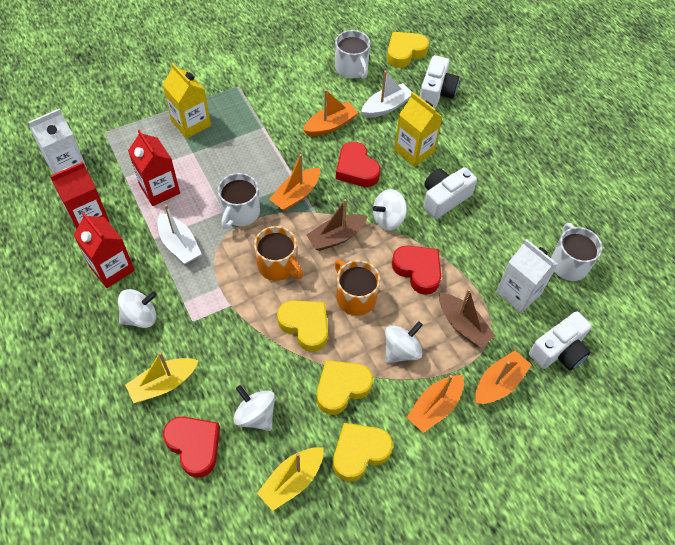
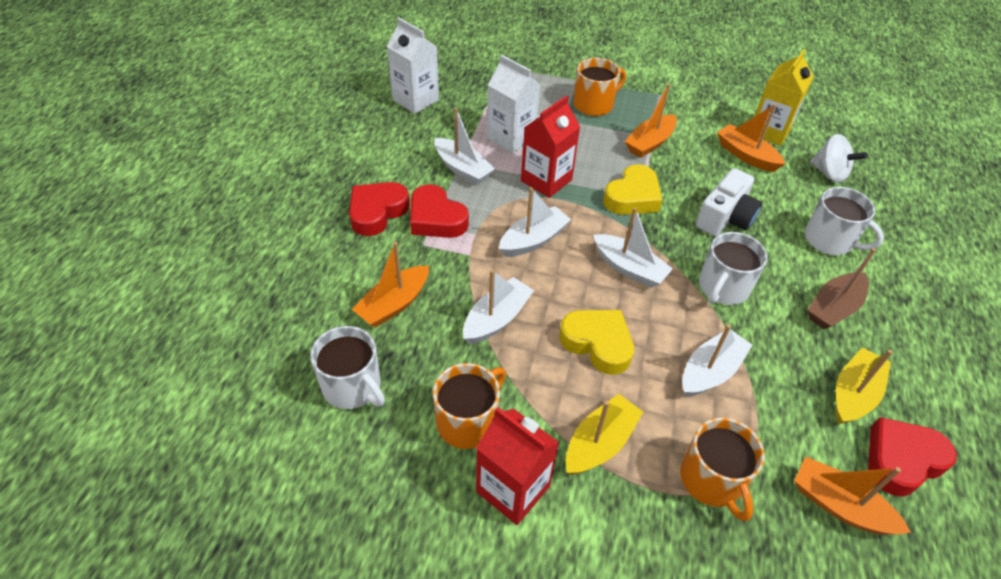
brown boat: [306,199,368,251] [439,289,495,348] = 2 -> [808,248,876,329] = 1
orange mug: [254,226,303,281] [335,260,380,316] = 2 -> [433,363,506,449] [573,58,626,116] [680,417,765,522] = 3
red carton: [50,162,109,229] [74,212,135,288] [128,129,180,206] = 3 -> [476,407,559,525] [521,95,580,198] = 2
white boat: [157,204,202,264] [361,70,412,118] = 2 -> [434,108,495,185] [463,269,534,344] [499,187,571,257] [593,207,673,288] [682,324,752,397] = 5
white camera: [420,55,459,108] [423,167,477,219] [529,311,592,370] = 3 -> [696,168,762,236] = 1
white spinning top: [118,289,157,328] [233,385,275,431] [372,189,407,231] [385,321,423,363] = 4 -> [810,134,868,183] = 1
yellow carton: [162,63,211,139] [394,92,442,167] = 2 -> [754,49,814,146] = 1
yellow heart: [277,300,328,352] [317,360,373,415] [333,423,393,481] [387,32,429,68] = 4 -> [559,310,634,375] [603,164,662,215] = 2

